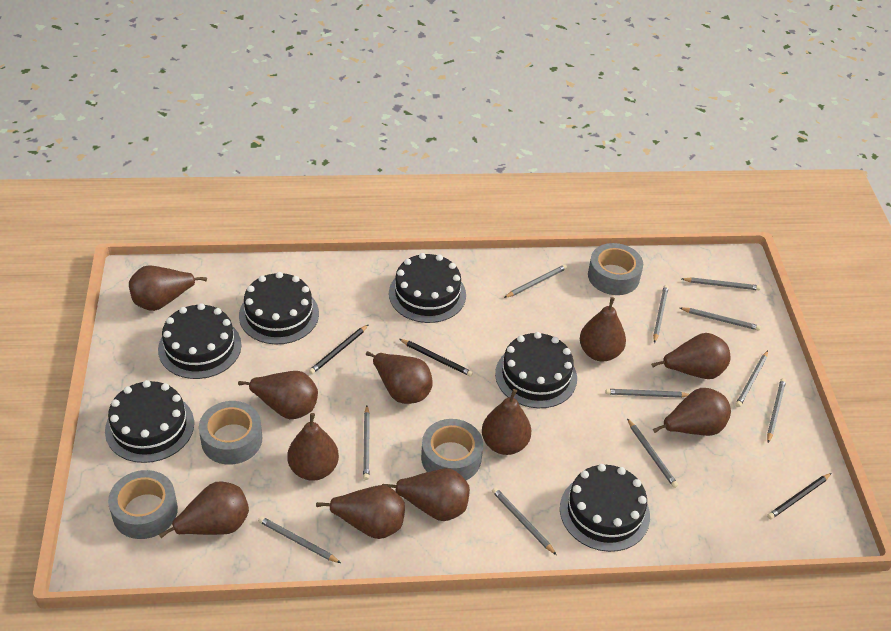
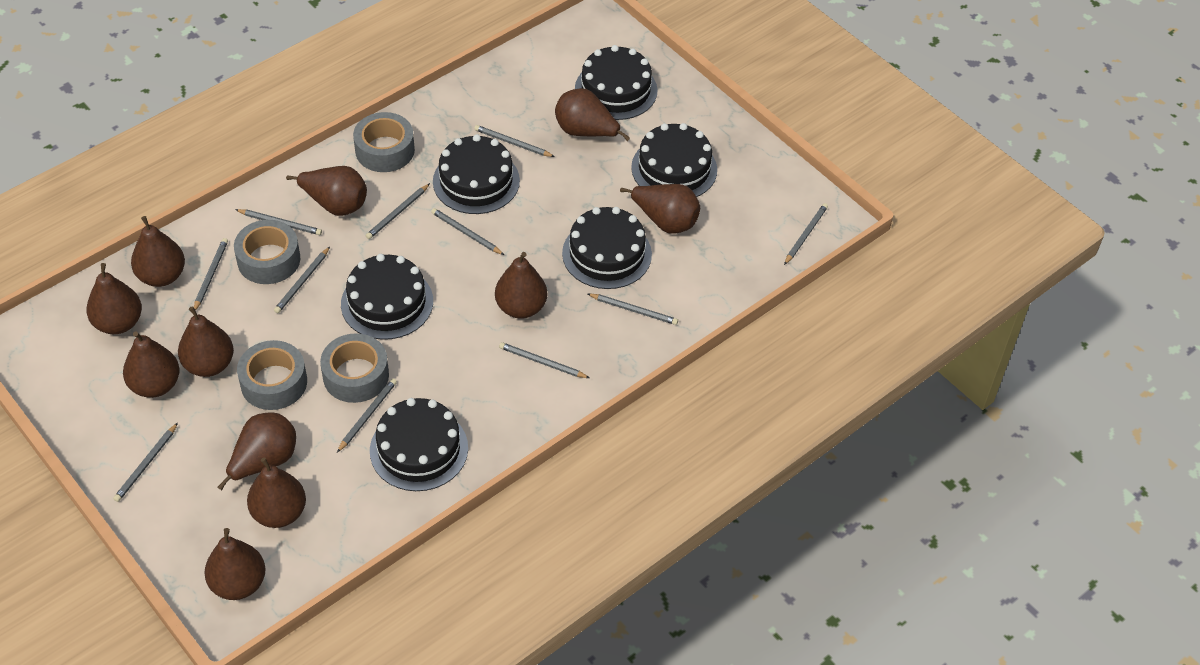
black pencil: [309,324,369,374] [399,339,473,377] [767,473,832,519] = 3 -> none = 0

